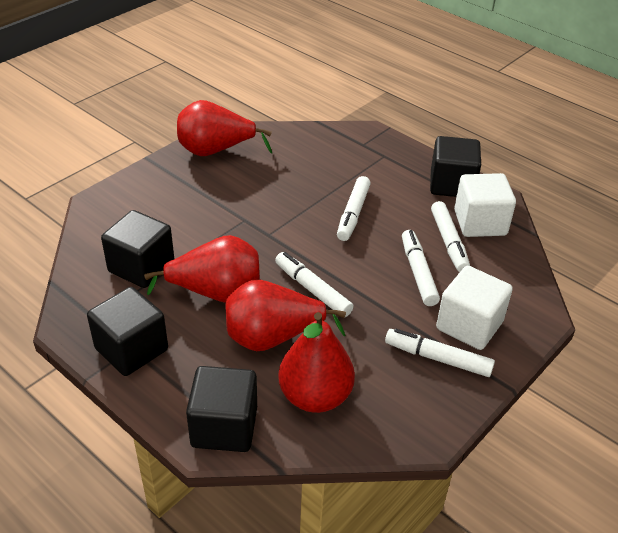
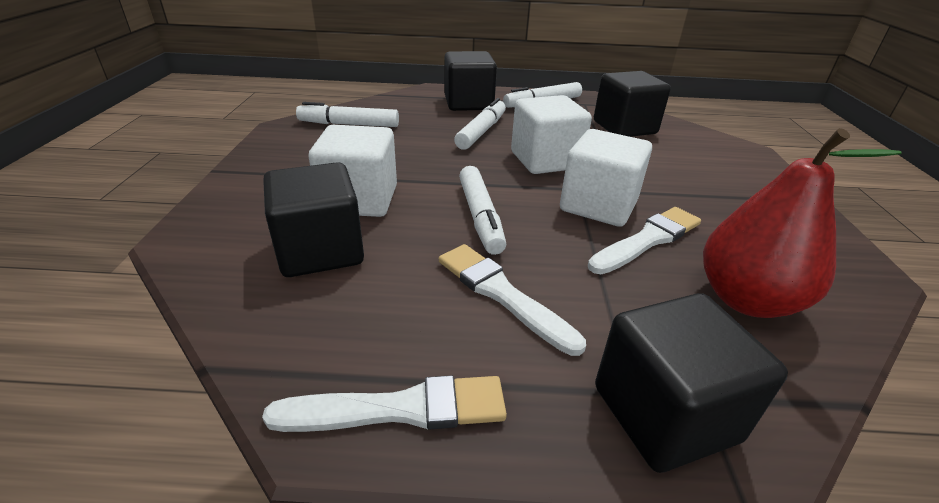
red pear: [144,235,260,303] [177,100,272,156] [225,280,346,351] [278,312,355,413] = 4 -> [703,128,901,318] = 1
white brush: none = 0 -> [262,375,507,432] [439,244,586,356] [588,207,701,274] = 3
white cube: [436,266,513,350] [454,173,516,237] = 2 -> [309,125,397,217] [511,95,592,174] [560,129,652,227] = 3
white marker: [275,252,354,317] [337,176,371,241] [385,329,495,377] [402,230,440,306] [431,201,470,272] = 5 -> [296,102,399,127] [454,98,506,150] [459,166,506,255] [503,82,582,108] = 4

